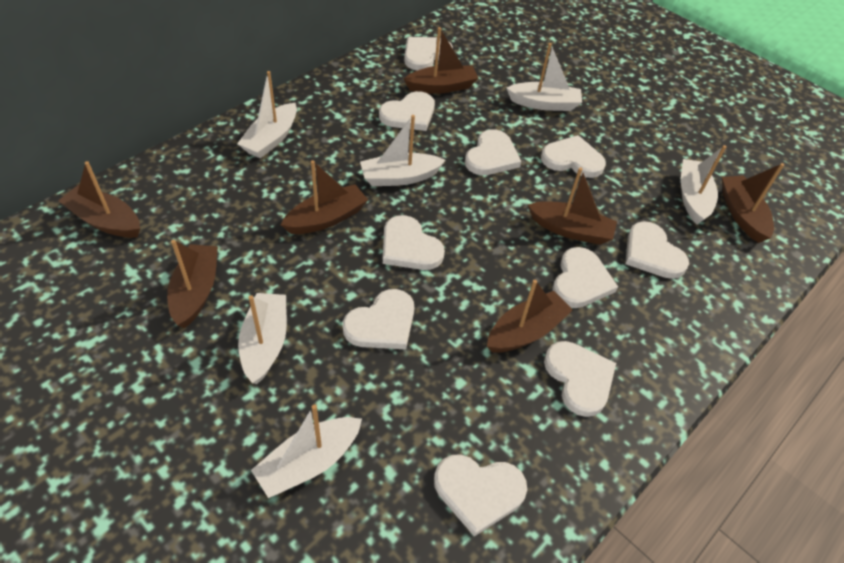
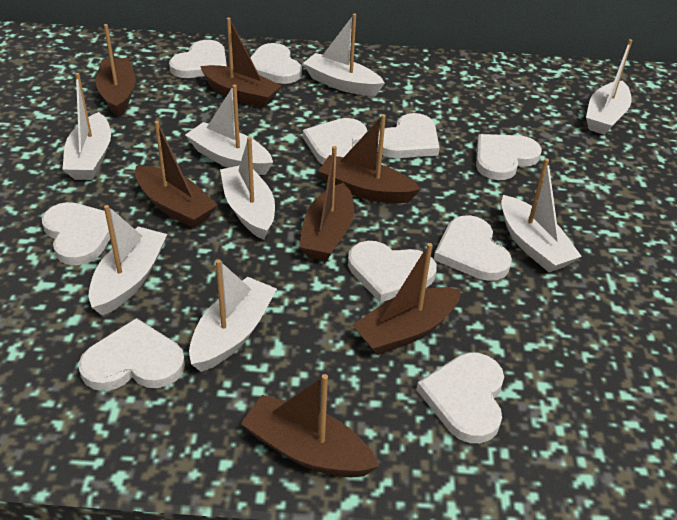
white boat: [237,71,297,158] [238,293,287,384] [251,404,362,498] [360,115,445,186] [507,43,582,111] [681,145,727,224] = 6 -> [62,73,111,180] [88,205,167,316] [185,84,273,175] [189,259,277,372] [220,137,275,240] [303,14,385,96] [501,158,582,272] [586,39,633,135] = 8

